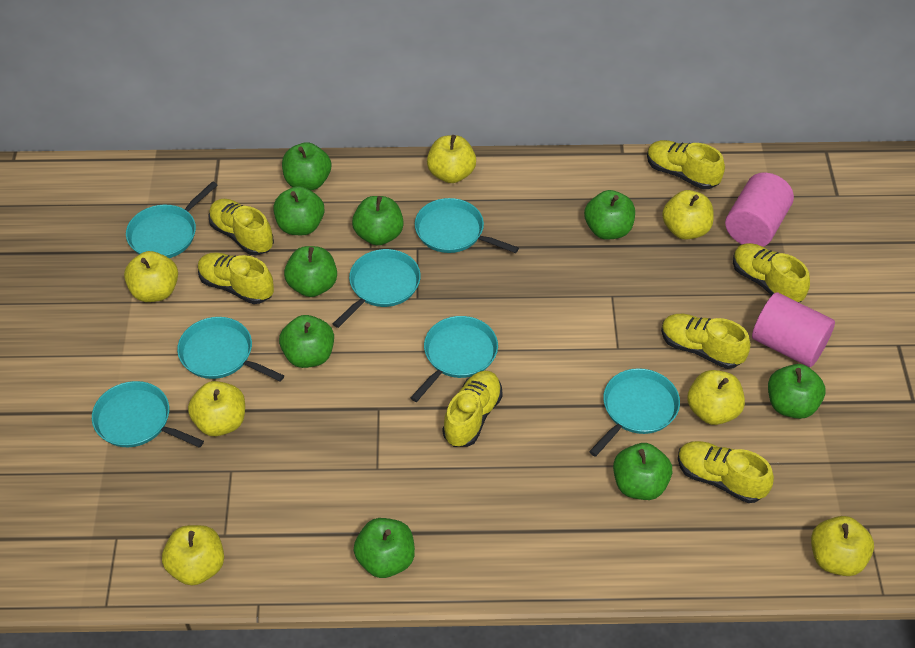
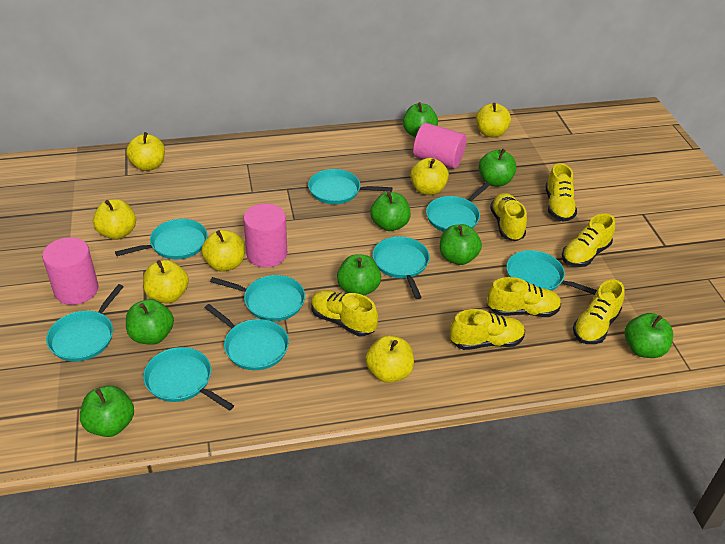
green apple: [273,186,324,235] [279,315,334,368] [282,142,331,191] [284,246,337,297] [352,196,404,246] [353,518,415,578] [584,190,635,240] [613,443,672,500] [768,364,825,419] = 9 -> [80,386,134,437] [126,299,174,345] [337,254,381,296] [370,192,411,231] [403,102,438,137] [440,224,482,265] [479,149,517,187] [625,313,673,358] = 8
pink cylinder: [725,173,794,247] [752,292,835,367] = 2 -> [42,237,99,305] [243,204,287,267] [413,123,467,169] = 3
turquoise pan: [92,381,204,448] [126,181,217,258] [177,317,284,381] [333,249,421,328] [410,316,498,402] [415,198,519,253] [589,368,680,457] = 7 -> [46,284,124,361] [115,219,208,259] [143,347,234,411] [205,304,289,370] [210,275,305,321] [308,169,392,204] [372,236,430,299] [426,182,490,232] [507,250,597,295] = 9

